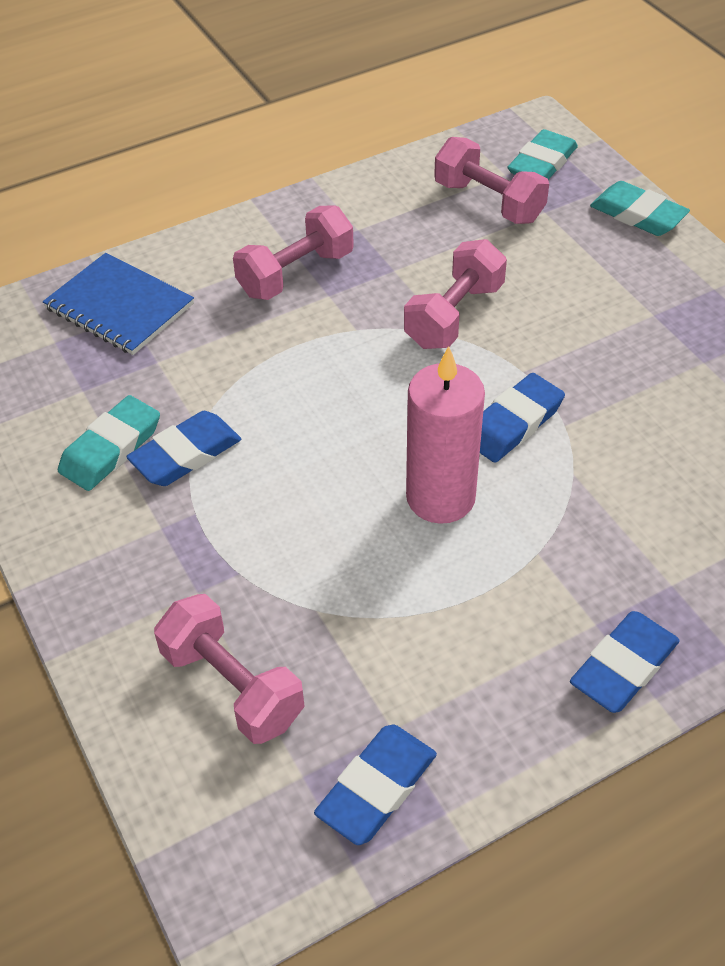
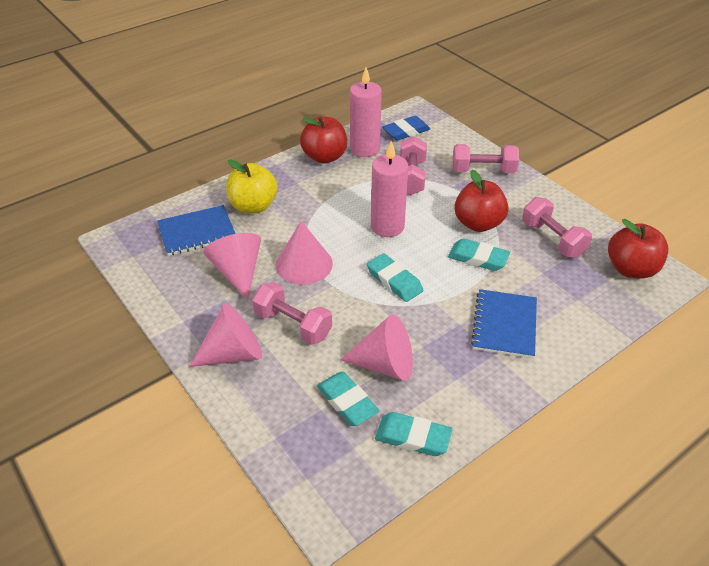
blue eraser: [126,411,241,486] [314,724,437,845] [480,373,565,463] [570,611,680,713] = 4 -> [382,116,430,141] = 1
blue notebook: [43,253,194,355] = 1 -> [157,205,235,256] [471,289,537,358] = 2
pink candle: [406,346,485,524] = 1 -> [350,67,382,157] [371,141,408,237] = 2
pink cone: none = 0 -> [189,304,262,367] [203,233,261,300] [276,221,333,285] [340,314,413,381] = 4
red apple: none = 0 -> [300,116,347,164] [454,170,508,232] [608,219,668,279] = 3
turquoise eraser: [58,395,160,491] [508,129,578,180] [590,181,690,236] = 3 -> [317,372,379,426] [367,253,423,302] [375,412,452,456] [448,238,510,271] = 4
yellow apple: none = 0 -> [226,160,277,213] = 1

